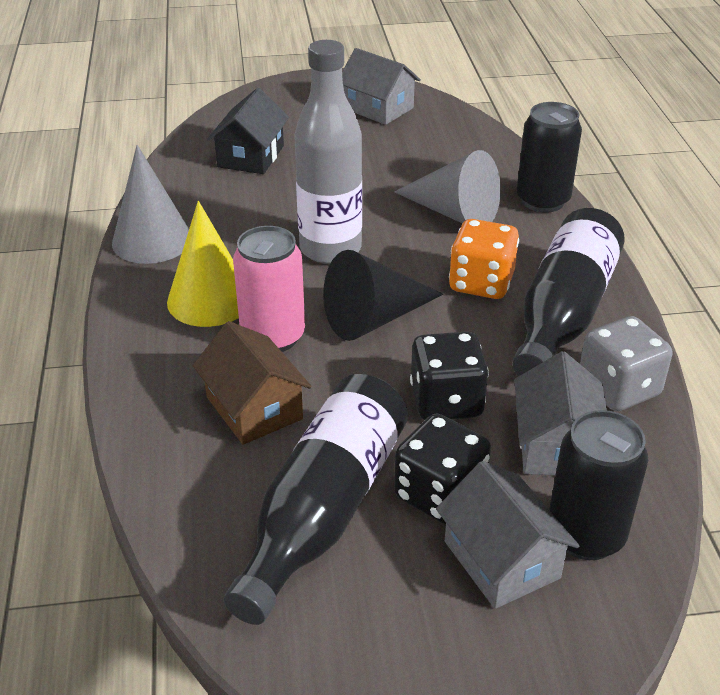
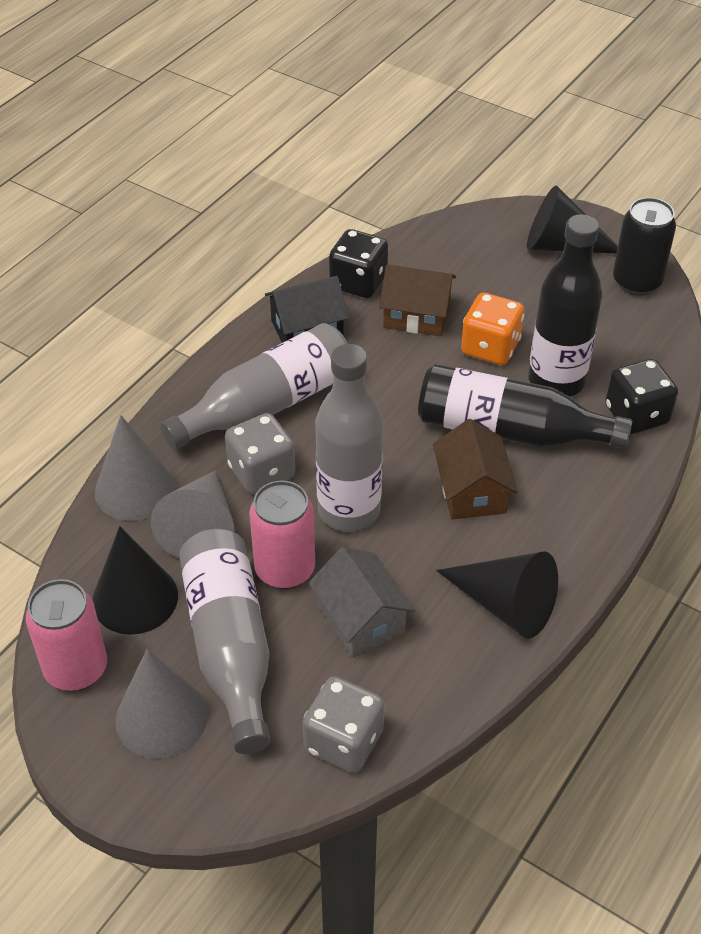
black can: [517,102,582,213] [549,410,648,560] = 2 -> [613,197,676,296] = 1
black cone: [323,250,443,341] = 1 -> [92,526,178,635] [436,551,558,639] [527,186,618,254] = 3
brown house: [193,321,311,445] = 1 -> [379,265,456,336] [433,419,518,520] = 2
grey bottle: [295,40,362,264] = 1 -> [160,323,348,450] [179,529,270,754] [315,344,383,532] = 3
grey cone: [112,145,189,264] [394,150,501,224] = 2 -> [95,415,175,521] [115,648,208,759] [151,471,234,559] = 3
grey dice: [580,316,672,411] = 1 -> [225,413,295,494] [303,676,385,773] = 2
grey house: [342,48,421,125] [436,461,580,609] [514,351,607,475] = 3 -> [309,547,415,658] = 1
pink can: [233,226,305,352] = 1 -> [26,579,107,691] [249,480,315,590] = 2
yellow cone: [167,201,239,327] = 1 -> none = 0

